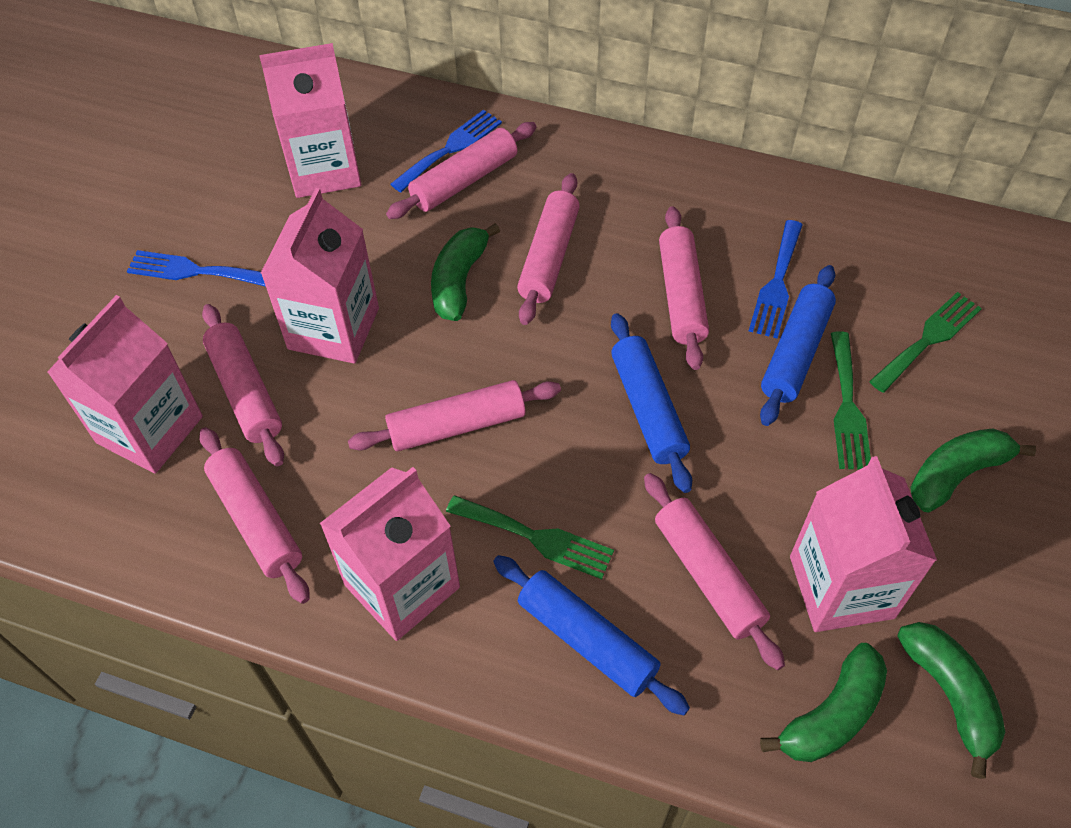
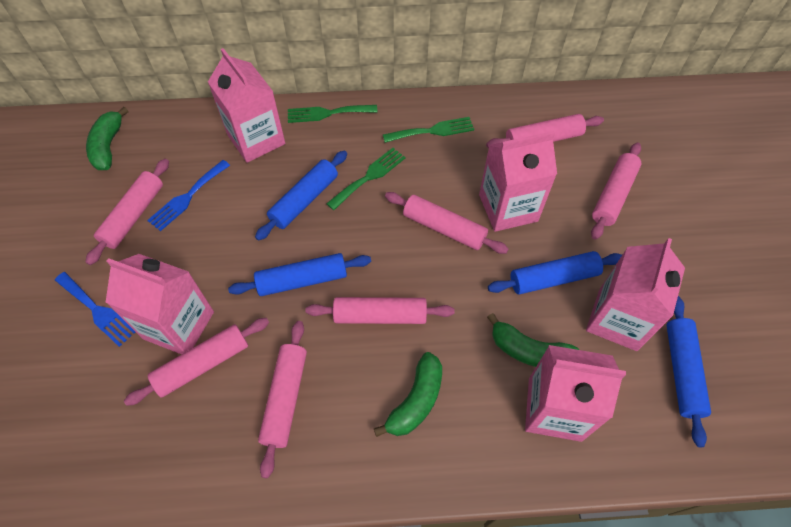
blue fork: [127,250,266,287] [390,110,502,192] [749,220,802,338] = 3 -> [55,272,135,347] [147,160,230,231] = 2
blue rolling pin: [493,555,690,715] [611,313,692,493] [760,265,836,426] = 3 -> [228,253,371,296] [255,151,347,241] [488,251,622,295] [667,296,711,447] = 4
green banana: [431,223,500,321] [760,643,887,762] [897,622,1005,779] [910,429,1036,513] = 4 -> [86,107,128,170] [374,352,442,437] [487,313,579,367] = 3

